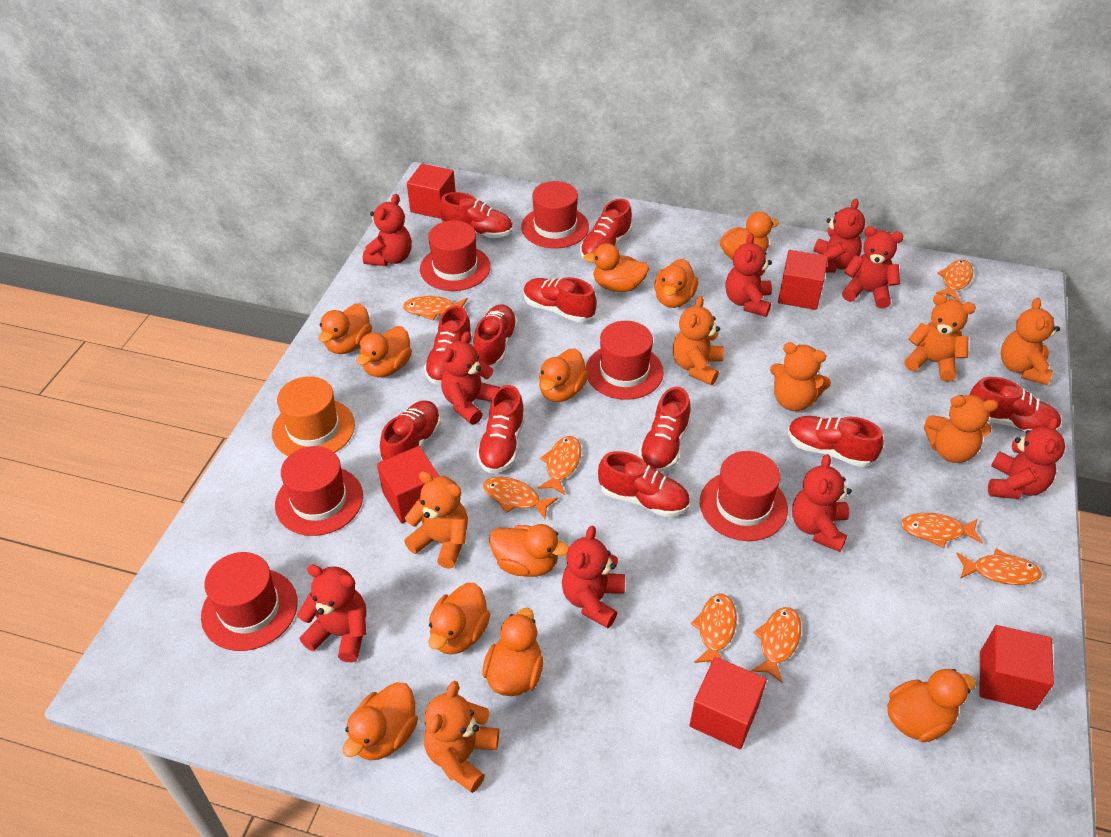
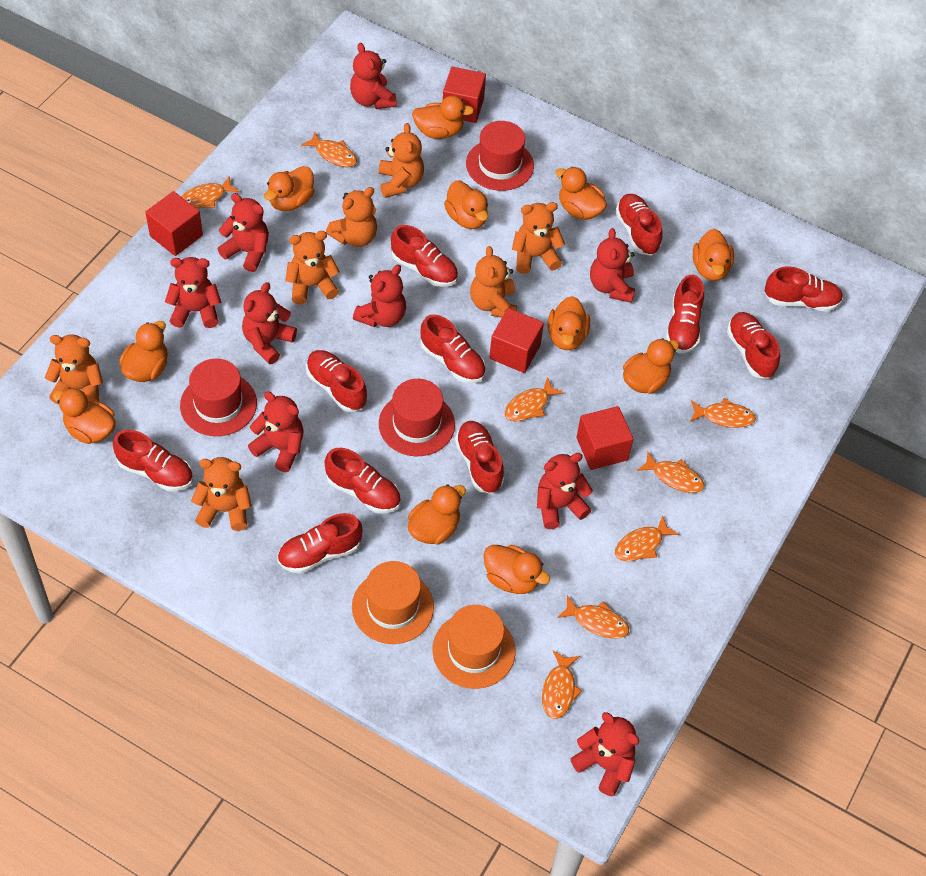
orange hat: [272,376,355,456] = 1 -> [352,561,434,644] [432,605,515,689] = 2
red cube: [377,446,439,523] [407,164,456,219] [689,657,767,749] [778,250,828,310] [980,625,1054,710] = 5 -> [145,191,203,256] [443,67,486,123] [489,308,544,373] [576,406,633,470] = 4
red hat: [201,552,298,651] [275,446,363,536] [420,221,491,291] [521,181,589,248] [585,321,664,400] [700,451,788,541] = 6 -> [180,359,257,436] [379,379,455,456] [466,121,534,191] = 3

